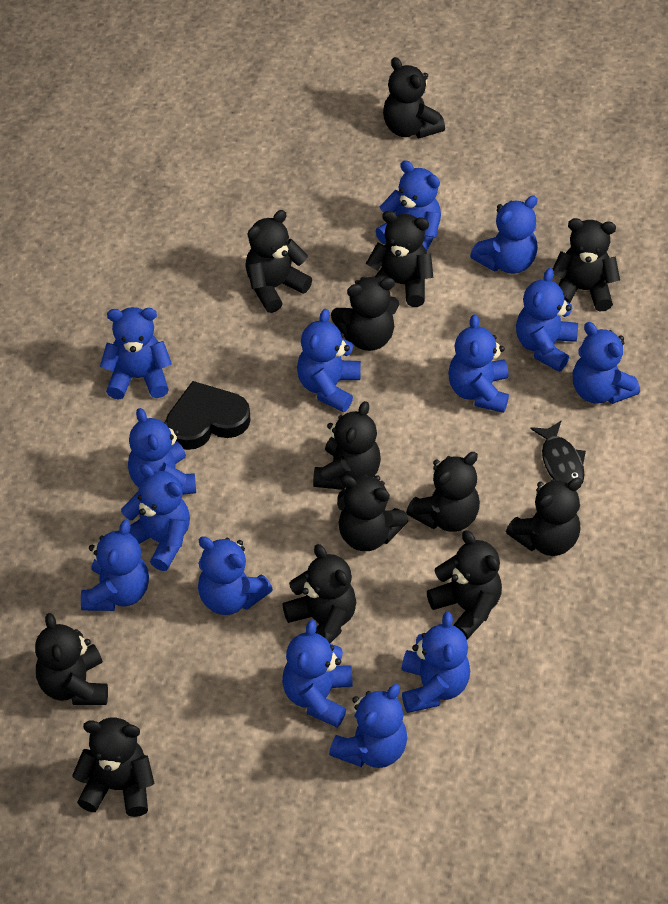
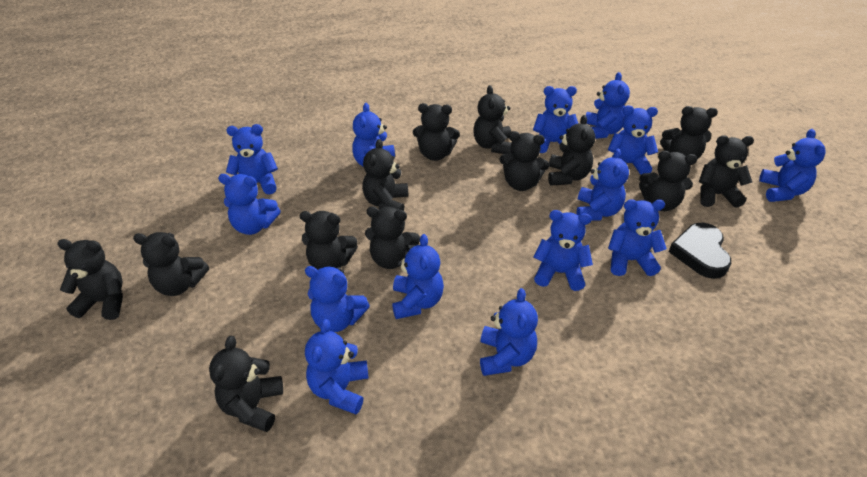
black fish: [530,421,586,483] = 1 -> none = 0

